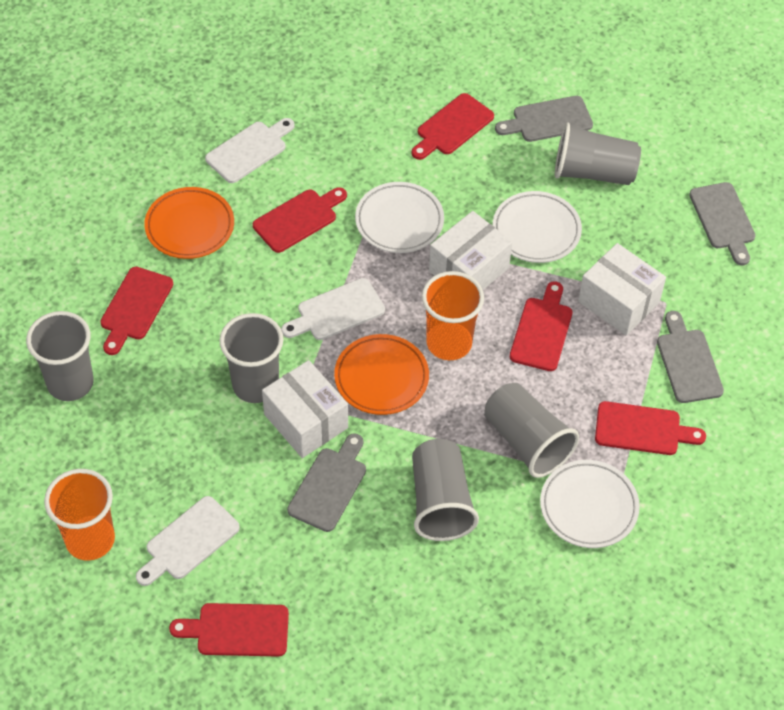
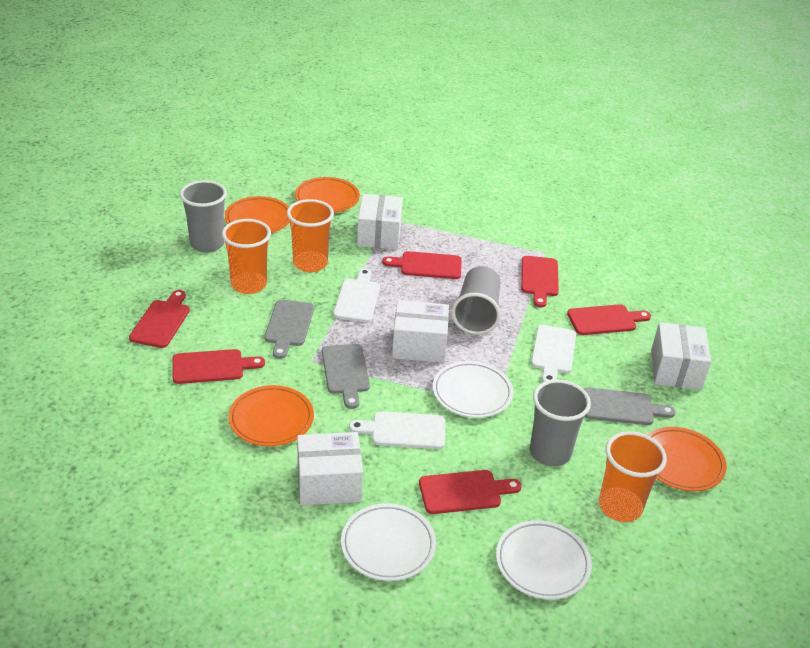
grey cup: [26,311,94,401] [220,313,283,403] [412,439,479,541] [484,383,579,478] [555,122,641,185] = 5 -> [180,180,227,253] [451,266,501,335] [530,379,591,466] = 3
grey cutting board: [287,433,366,532] [495,96,593,142] [657,311,724,403] [689,182,756,265] = 4 -> [264,300,314,359] [322,344,370,409] [584,387,676,425] = 3
orange cup: [44,469,115,561] [422,271,484,360] = 2 -> [222,219,271,294] [287,199,334,272] [599,431,667,522] = 3
orange plate: [144,187,234,259] [334,334,429,415] = 2 -> [225,196,290,233] [228,385,314,446] [295,177,360,213] [647,427,727,491] = 4
white box: [262,360,348,458] [429,211,512,290] [578,243,666,336] = 3 -> [297,432,363,506] [357,194,403,250] [392,300,449,363] [651,322,711,390] = 4

